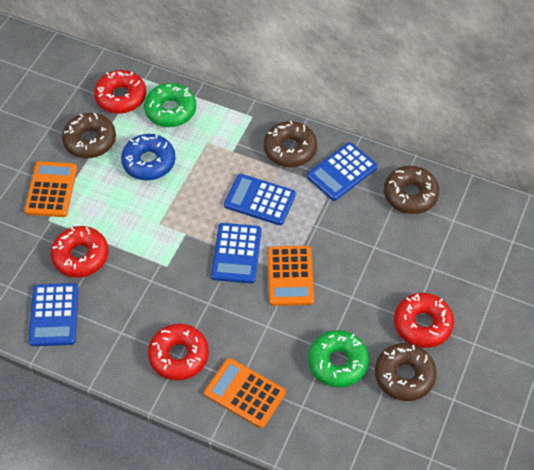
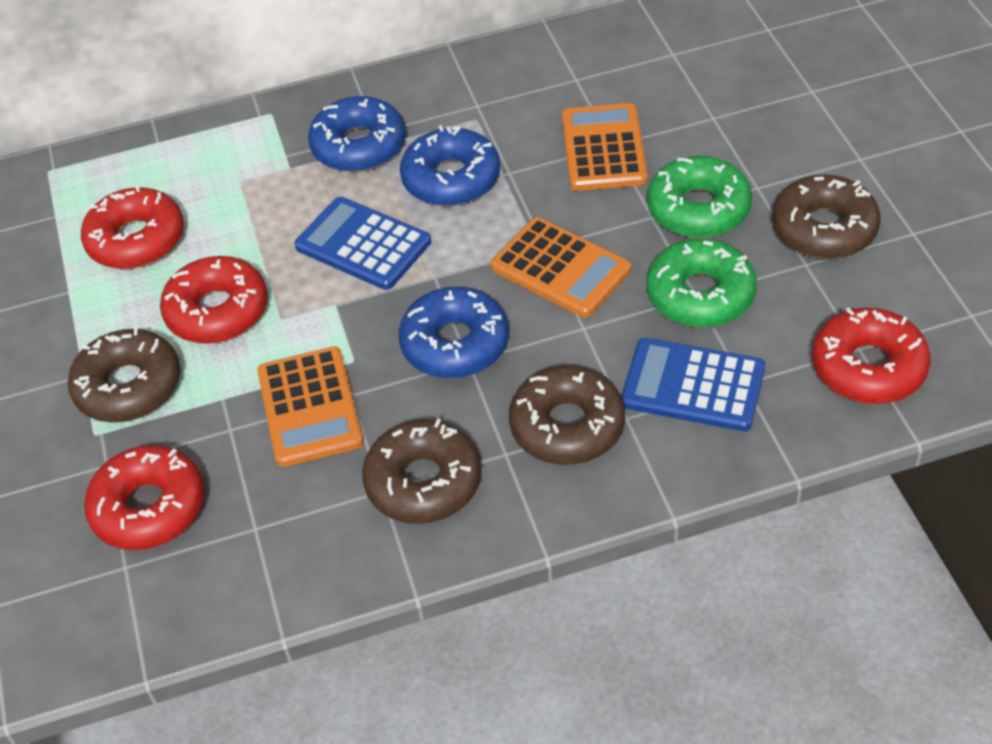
blue calculator: [29,283,79,346] [211,223,262,284] [224,174,296,225] [307,142,377,201] = 4 -> [294,197,431,290] [621,338,765,431] = 2
blue donut: [121,134,176,180] = 1 -> [308,96,406,172] [399,286,509,378] [400,125,500,206] = 3

